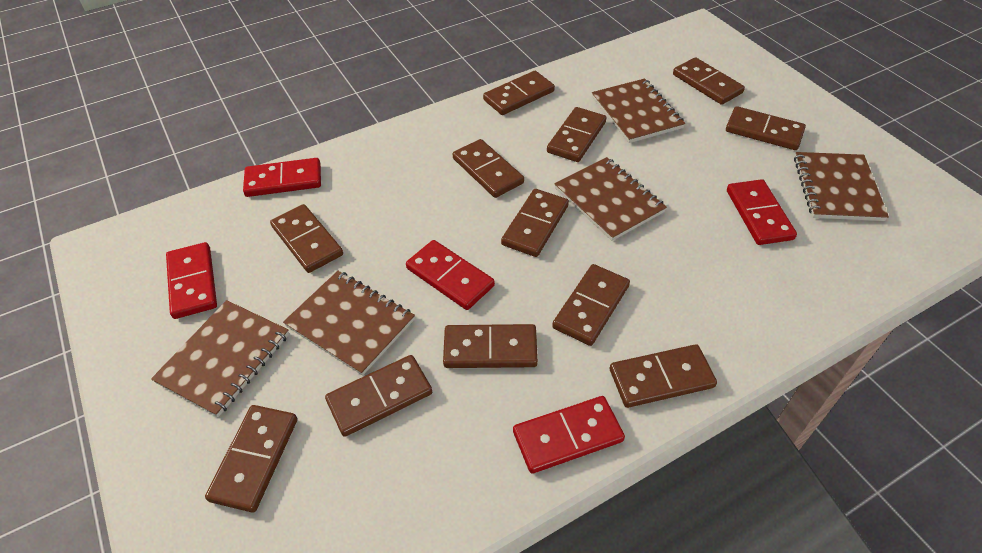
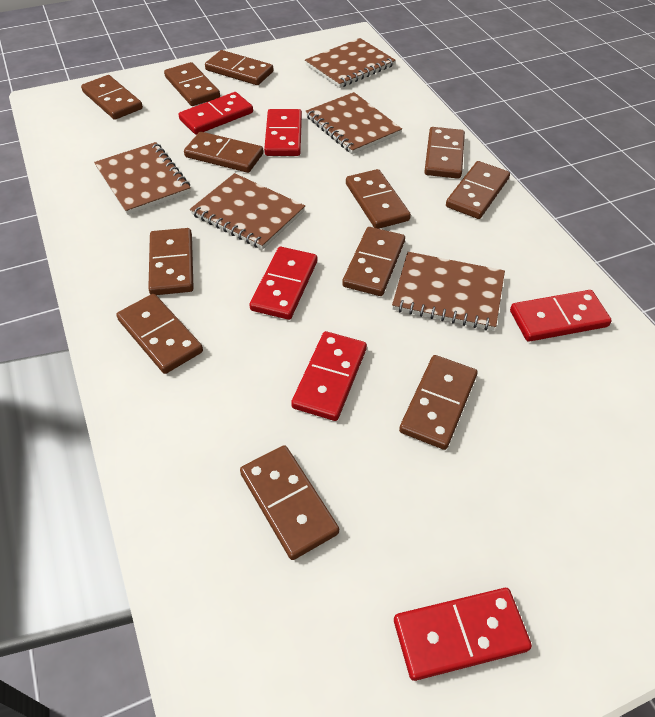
red domino: [166,242,217,319] [243,158,321,197] [406,240,495,310] [513,396,625,474] [727,179,797,245] = 5 -> [179,92,253,135] [249,247,317,320] [264,109,302,156] [291,331,367,421] [394,588,532,681] [510,290,612,342] = 6

